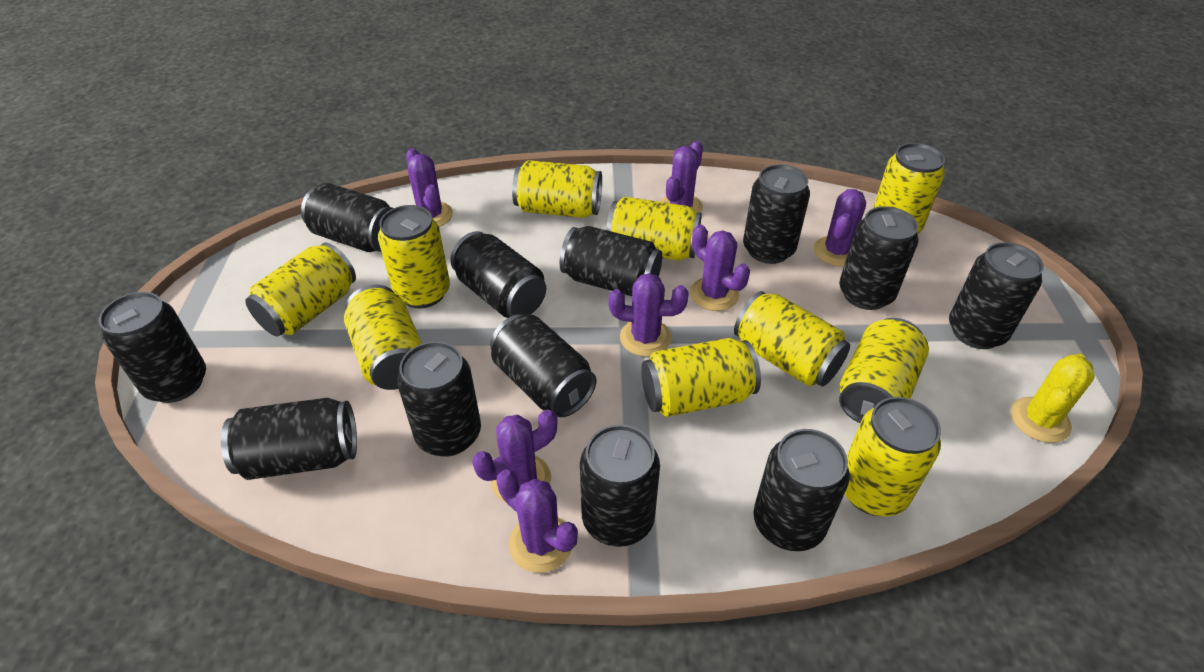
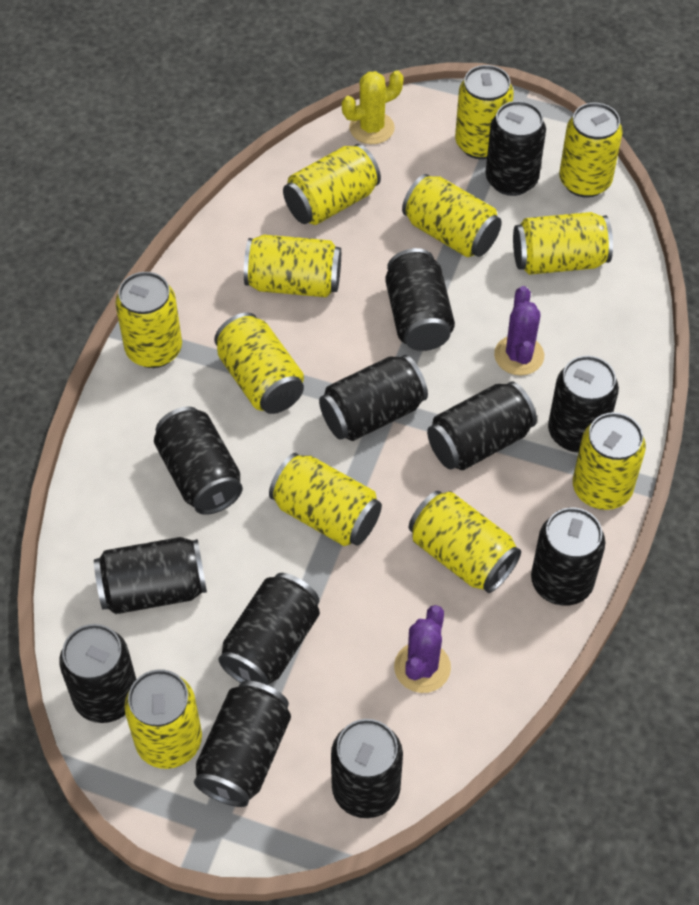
purple cactus: [406,148,453,227] [472,410,558,503] [496,469,578,573] [608,273,689,357] [660,141,703,212] [690,225,750,311] [814,189,866,266] = 7 -> [394,605,451,693] [494,286,544,375] = 2
yellow can: [245,243,356,337] [344,284,422,390] [378,205,450,308] [512,160,602,218] [606,197,702,261] [641,338,761,417] [734,291,850,387] [839,318,929,423] [845,397,941,517] [873,143,945,234] = 10 -> [115,272,182,368] [124,669,202,769] [214,312,304,414] [244,235,341,297] [269,453,382,546] [283,144,381,225] [402,174,502,257] [409,491,521,593] [455,65,514,159] [513,212,613,275] [559,103,623,198] [573,412,646,510] = 12

